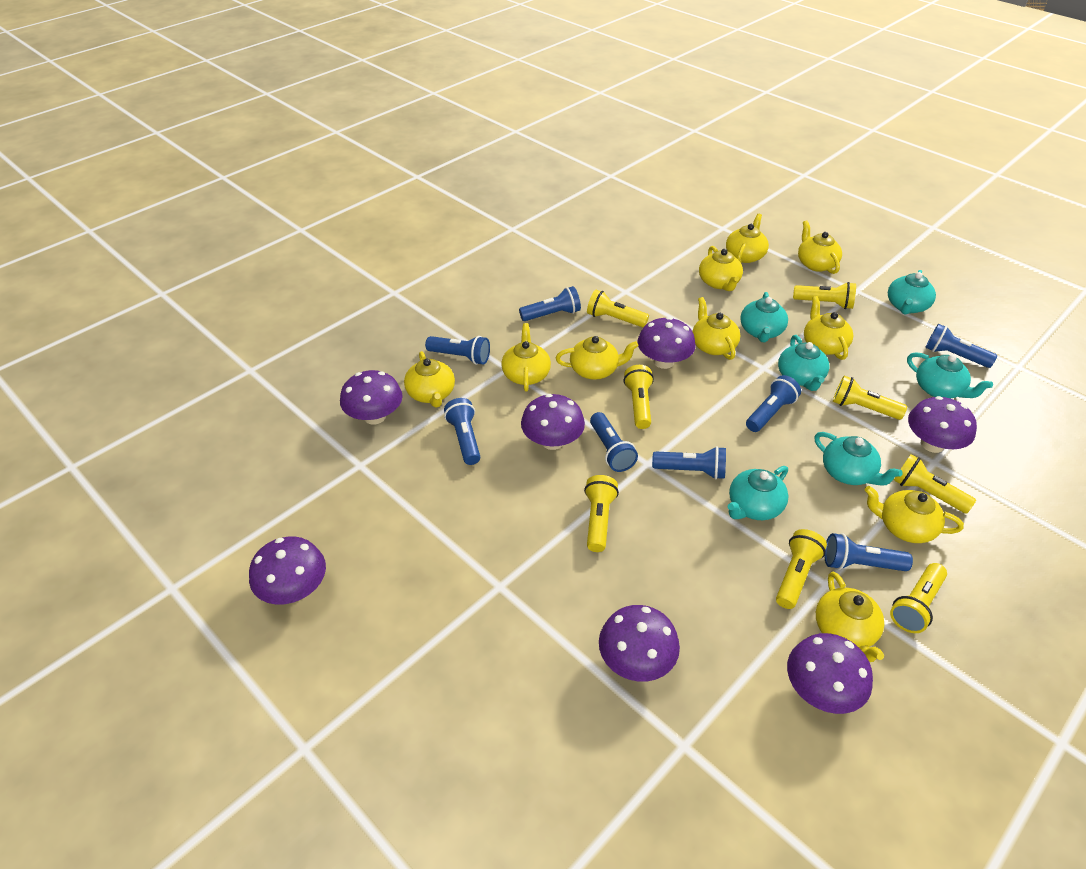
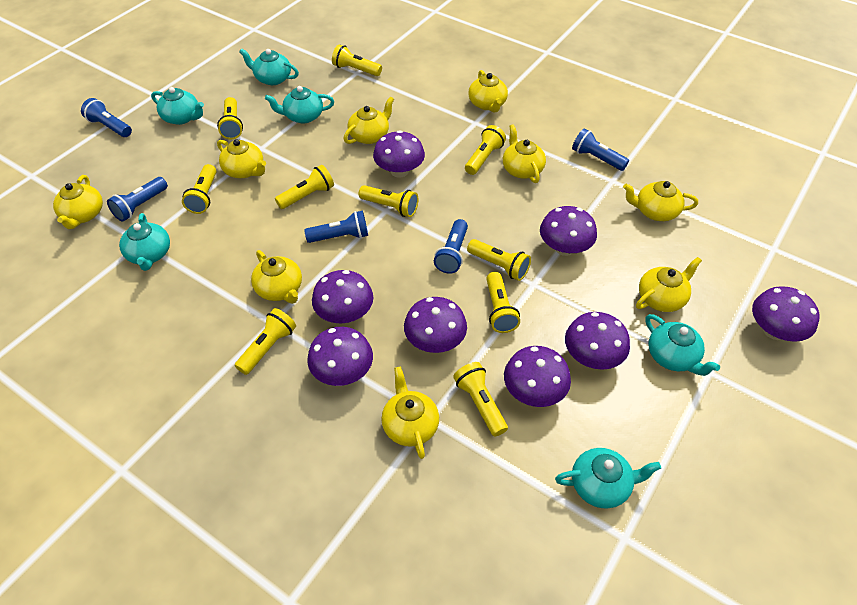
blue flashlight: [425,336,490,365] [444,398,480,465] [519,286,581,321] [590,412,638,472] [652,446,726,479] [746,375,801,432] [824,533,913,571] [925,324,997,368] = 8 -> [81,98,132,137] [107,177,168,222] [304,211,368,243] [434,219,468,274] [572,128,629,171] = 5
purple mushroom: [249,537,326,604] [340,370,403,425] [521,394,585,450] [599,605,680,682] [637,317,696,369] [787,633,873,714] [908,396,977,453] = 7 -> [307,327,373,386] [312,270,373,323] [373,130,425,178] [404,297,467,353] [504,346,571,407] [540,206,597,256] [565,312,630,370] [752,286,819,342] = 8
yellow flashlight: [584,475,619,552] [587,290,649,328] [624,365,654,429] [776,529,827,609] [793,282,856,309] [833,376,907,420] [890,563,947,633] [894,454,976,513] = 8 -> [182,164,216,214] [217,97,243,139] [235,308,296,375] [275,165,334,209] [332,45,382,76] [359,185,418,217] [453,362,508,436] [465,125,506,175] [467,239,531,281] [486,272,520,333] = 10
yellow teapot: [404,351,455,408] [501,323,551,391] [556,336,639,380] [692,297,740,360] [699,246,743,291] [726,214,769,263] [798,220,842,274] [804,296,853,360] [816,571,884,662] [865,486,964,543] = 10 -> [53,175,103,229] [217,139,266,178] [251,250,302,304] [344,97,394,144] [381,366,439,459] [468,70,508,112] [503,124,546,183] [623,181,698,221] [636,257,702,312] = 9

